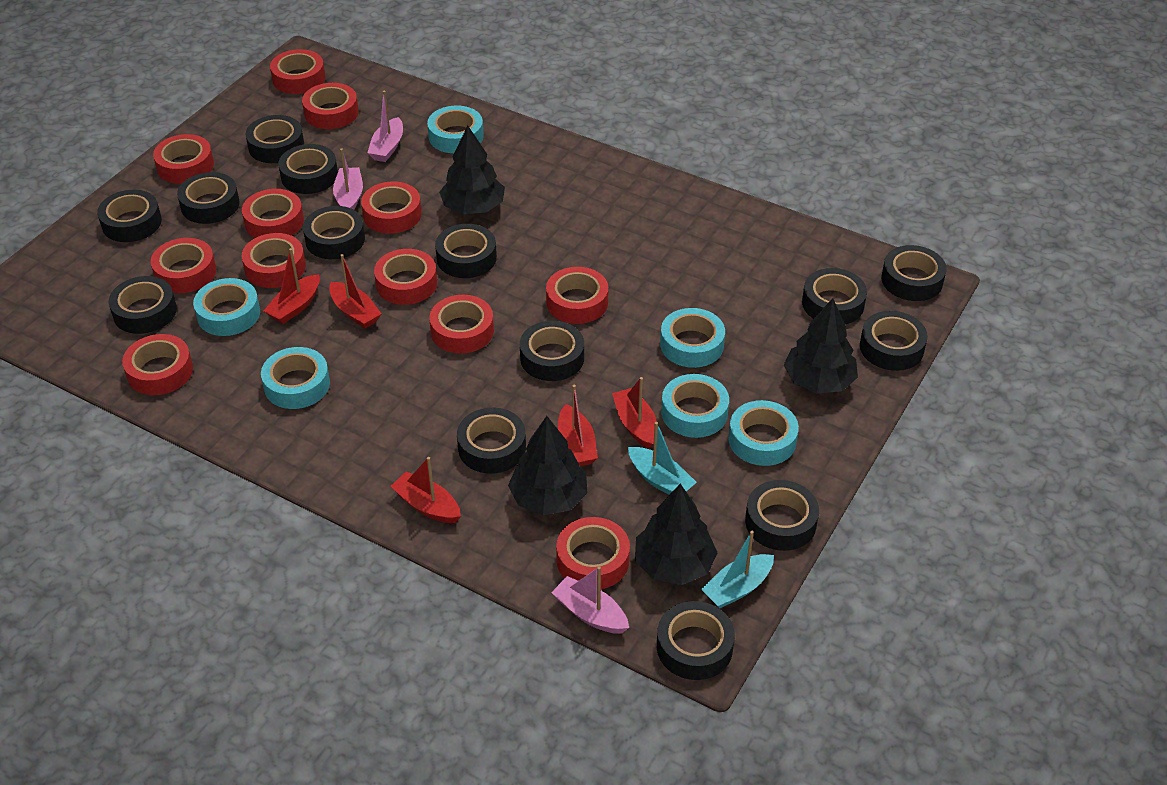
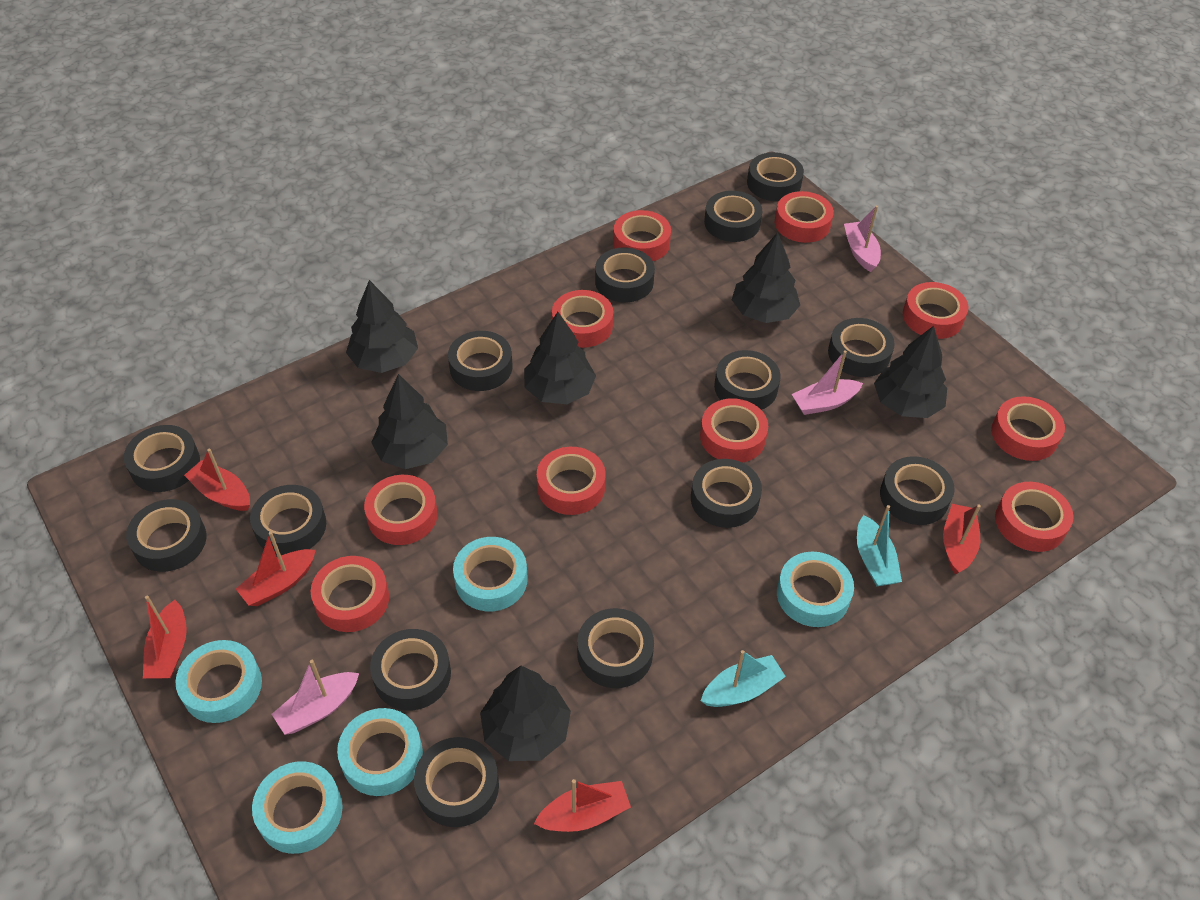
black tree: [439,126,505,214] [508,416,588,515] [635,484,718,585] [784,298,858,393] = 4 -> [346,280,418,373] [371,374,448,469] [480,666,571,761] [524,312,596,404] [732,232,800,323] [874,326,947,418] = 6
red tape: [122,334,193,395] [151,238,216,293] [153,134,214,184] [242,189,304,238] [242,233,306,288] [270,49,325,94] [302,83,359,129] [361,181,422,234] [374,249,437,305] [429,295,494,354] [546,267,608,324] [556,517,630,589] = 12 -> [311,556,389,632] [364,475,438,545] [537,447,606,515] [552,290,613,348] [613,210,671,261] [700,398,768,463] [775,191,834,243] [903,282,968,339] [991,396,1065,461] [995,482,1073,552] = 10
turquoise tape: [193,278,260,336] [261,347,330,409] [427,106,484,153] [660,308,725,368] [661,374,729,438] [729,400,799,466] = 6 -> [175,640,262,723] [252,761,343,854] [337,708,423,796] [453,537,528,611] [777,552,854,627] = 5

